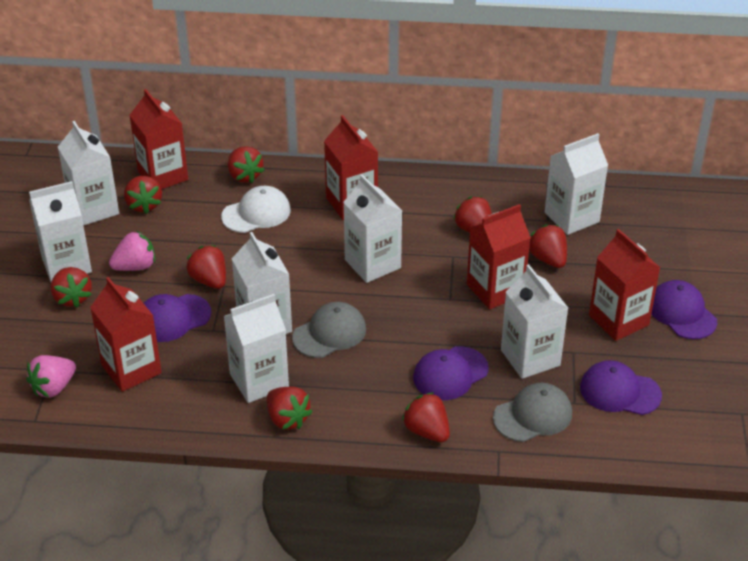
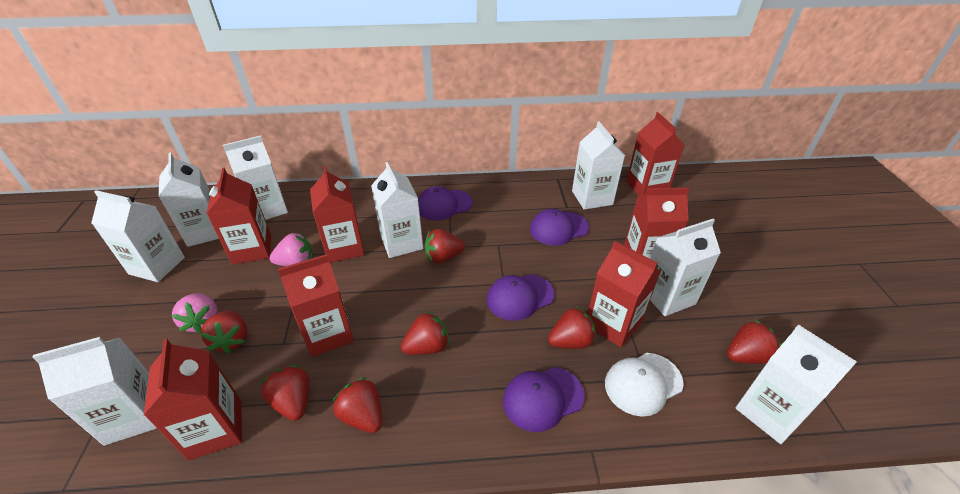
grey cap: [292,302,366,358] [493,383,572,442] = 2 -> none = 0
red carton: [90,277,162,392] [129,89,188,189] [324,115,378,220] [467,204,531,309] [589,229,660,341] = 5 -> [144,339,242,461] [206,168,271,265] [278,254,354,357] [310,166,365,263] [588,241,661,347] [624,187,689,258] [626,112,684,196] = 7
red strawberry: [51,267,92,308] [124,176,162,214] [186,245,226,289] [228,146,264,183] [267,387,313,430] [402,392,450,442] [453,196,492,233] [529,224,567,268] = 8 -> [201,310,248,354] [261,365,309,421] [332,377,382,433] [401,311,449,355] [425,229,465,264] [548,306,596,349] [727,320,782,364] = 7
white carton: [29,181,92,282] [58,121,119,226] [224,294,289,403] [232,232,292,334] [343,174,402,283] [501,264,568,379] [545,133,608,235] = 7 -> [32,337,157,446] [91,190,185,282] [159,152,219,247] [223,135,288,220] [371,162,423,258] [572,122,625,210] [650,219,721,316] [735,324,857,444] = 8

